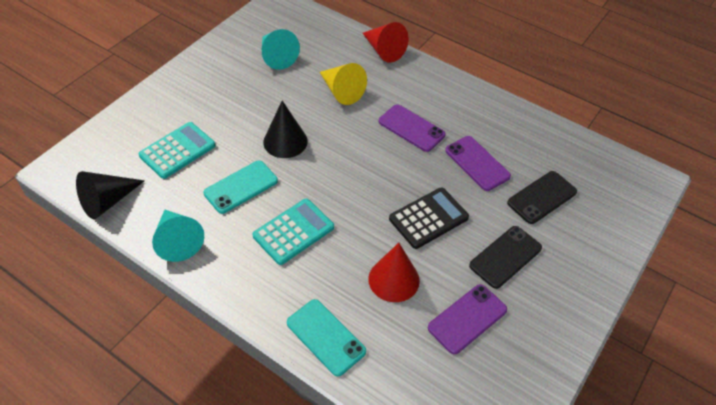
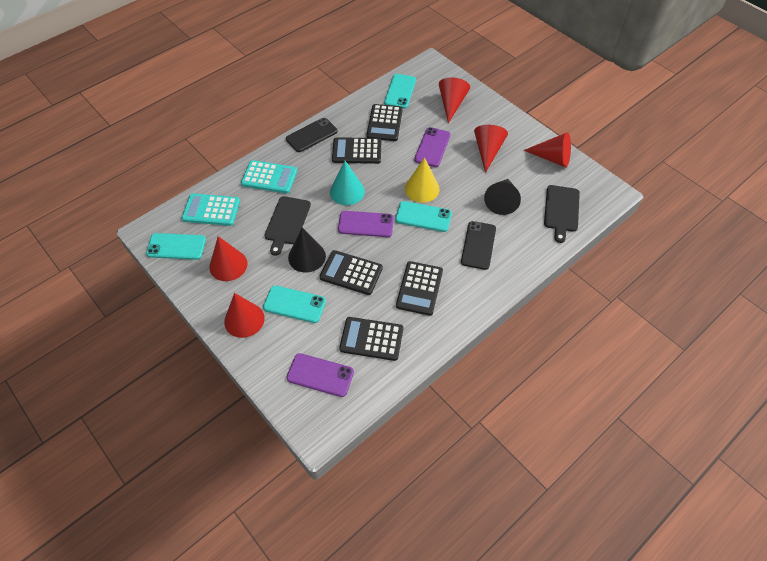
black calculator: [389,188,469,249] = 1 -> [320,250,383,295] [332,137,381,164] [339,317,403,361] [366,104,403,141] [396,261,443,316] = 5
black cutting board: none = 0 -> [264,196,311,256] [544,185,580,243] = 2
red cone: [363,22,408,63] [368,243,420,302] = 2 -> [209,236,247,281] [224,293,264,338] [439,77,470,123] [474,125,508,173] [524,132,571,167] = 5
turquoise cone: [152,210,204,262] [262,29,300,70] = 2 -> [330,161,365,205] = 1
turquoise phone: [203,161,278,214] [287,299,366,376] = 2 -> [146,233,206,260] [263,286,326,323] [384,74,416,109] [395,201,452,232] = 4

